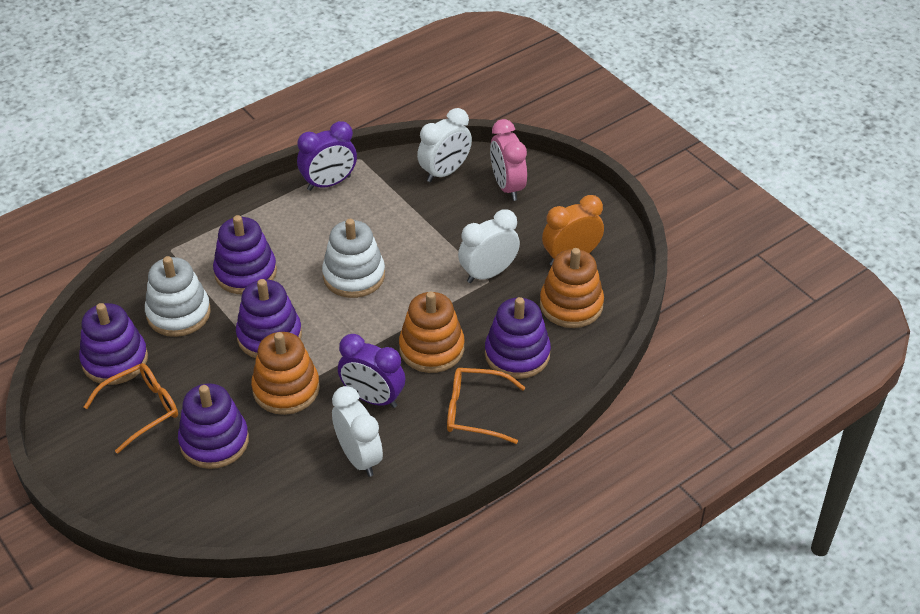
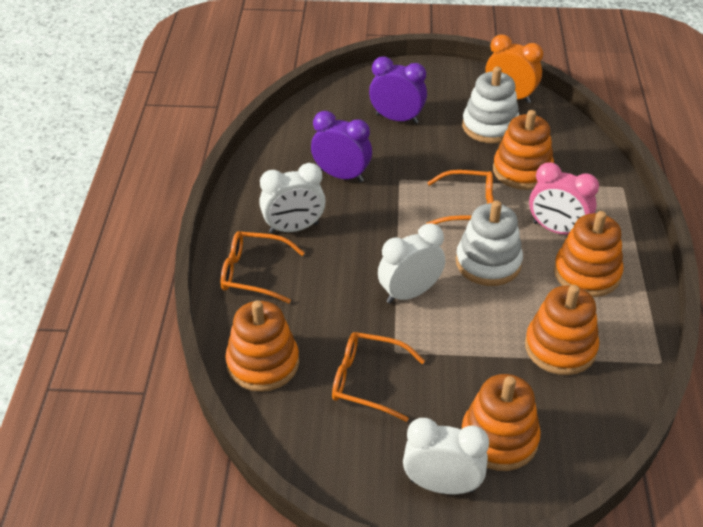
orange glasses: [84,363,178,454] [447,368,525,444] = 2 -> [221,231,305,303] [332,332,425,422] [426,170,494,224] = 3
orange stacking toy: [251,332,320,415] [399,292,465,373] [540,248,604,328] = 3 -> [225,300,299,392] [462,374,541,471] [493,110,554,190] [525,285,599,375] [554,211,624,297] = 5
purple stacking toy: [79,303,148,385] [178,383,249,469] [213,215,277,294] [236,279,302,358] [485,297,551,379] = 5 -> none = 0

